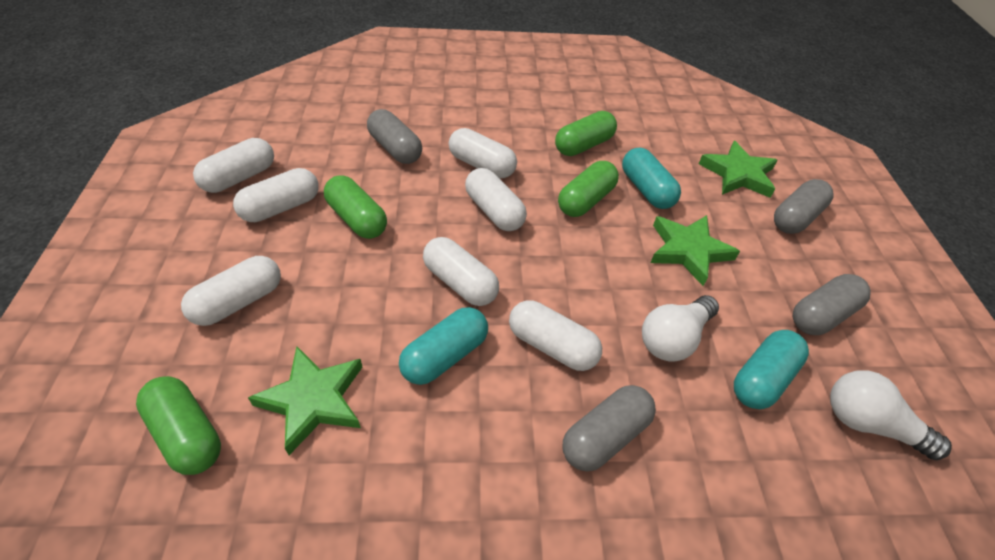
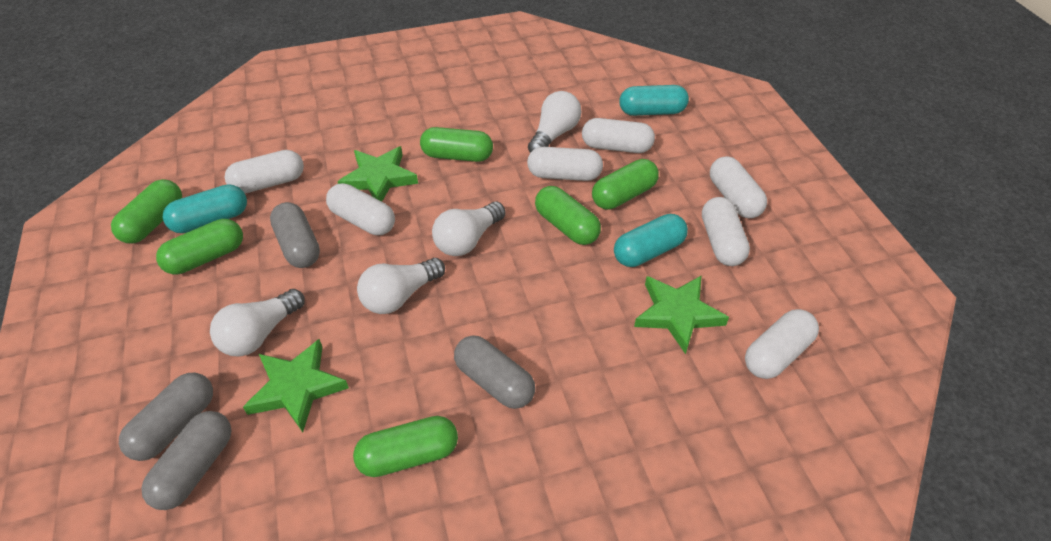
green capsule: [136,376,221,475] [324,175,387,239] [555,111,617,156] [558,161,619,217] = 4 -> [111,179,182,243] [156,219,243,274] [353,416,458,477] [420,127,493,162] [535,186,601,245] [592,159,659,210] = 6
white light bulb: [642,295,719,362] [830,370,952,460] = 2 -> [210,289,305,357] [357,258,445,314] [432,202,506,256] [528,91,581,153] = 4

